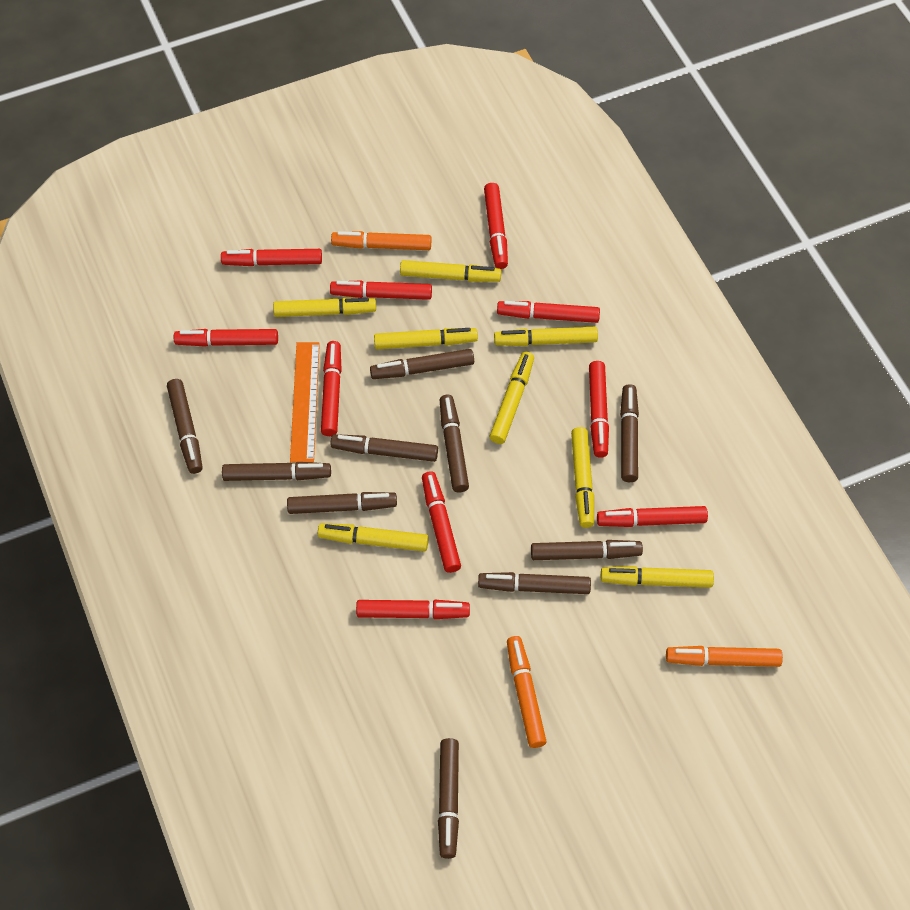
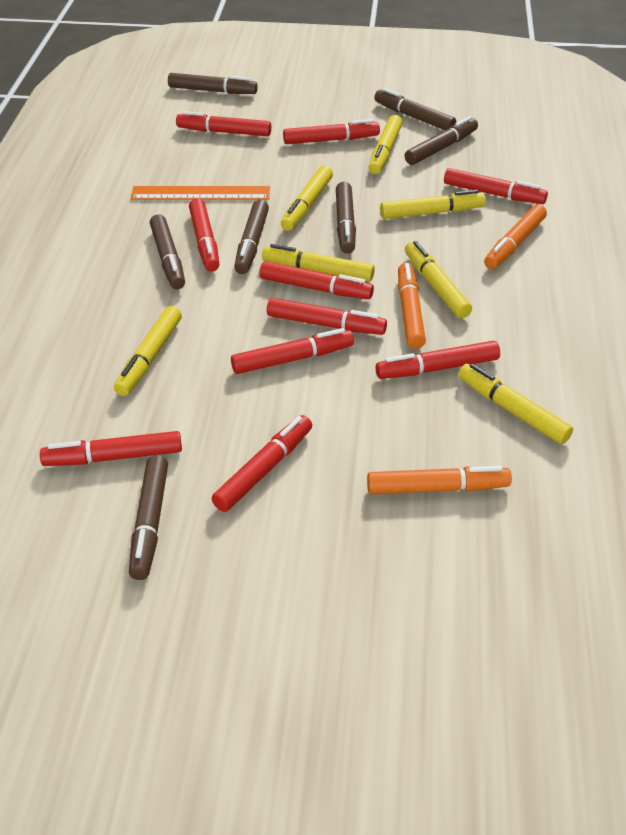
brown marker: [167,379,203,474] [222,462,331,481] [287,492,397,514] [330,434,438,462] [370,349,474,379] [438,738,459,859] [440,395,469,493] [478,572,591,594] [531,540,643,560] [620,384,639,482] = 10 -> [129,455,168,580] [150,214,185,289] [168,73,258,94] [234,200,269,274] [336,182,356,254] [374,88,456,130] [405,116,478,165] = 7
yellow marker: [273,297,376,317] [318,523,429,552] [374,328,478,349] [400,260,501,282] [489,352,534,444] [494,327,598,346] [571,427,594,528] [601,566,714,588] = 8 -> [114,306,182,396] [262,244,375,282] [281,166,333,231] [368,115,403,174] [380,190,486,219] [405,241,472,318] [458,363,573,444] = 7

